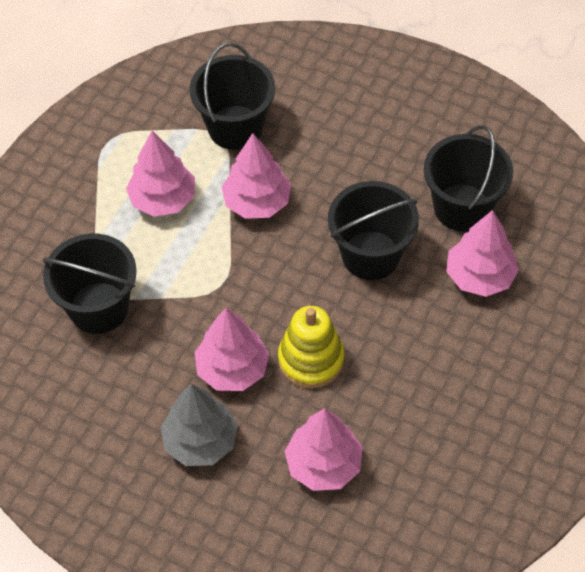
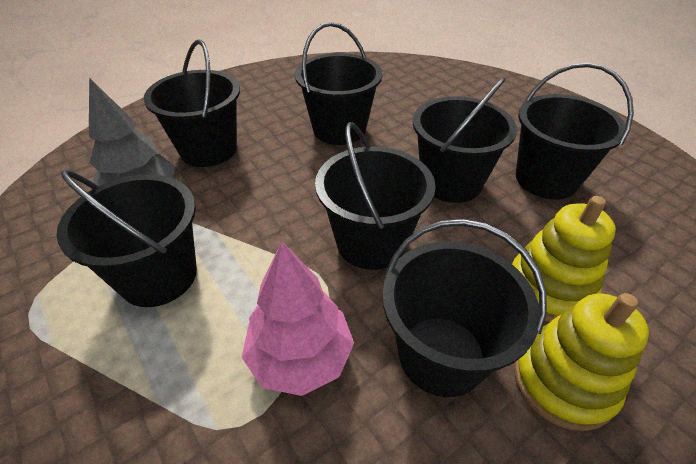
black bucket: [43,234,137,334] [190,43,275,150] [328,181,419,280] [424,125,513,232] = 4 -> [56,170,197,307] [144,39,240,167] [295,22,383,145] [315,122,436,270] [382,219,547,397] [413,77,517,203] [516,63,634,200] = 7
pink tree: [126,131,195,217] [194,308,269,391] [222,133,291,219] [284,408,363,491] [446,210,519,297] = 5 -> [242,241,354,396] = 1
yellow stacking toy: [278,306,344,389] = 1 -> [512,196,616,322] [514,293,649,431] = 2

